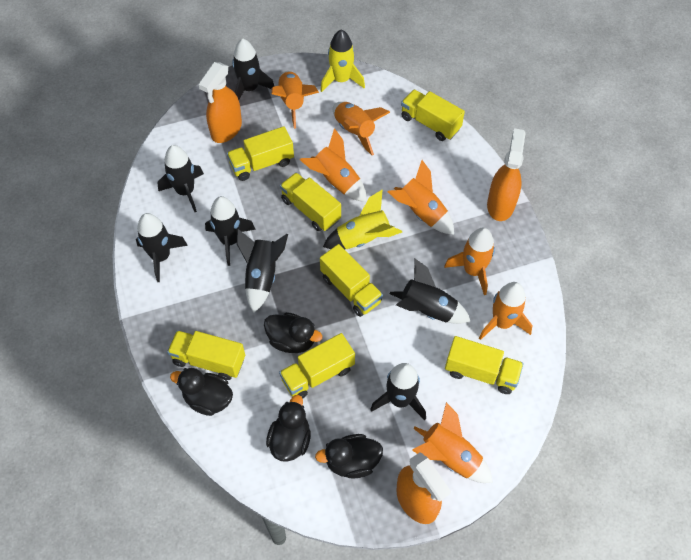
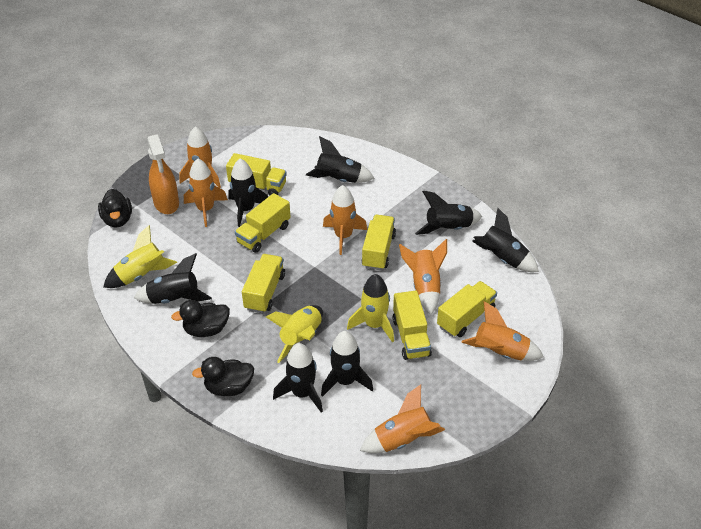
black duck: [170,368,233,416] [264,312,322,353] [266,395,311,462] [315,434,383,479] = 4 -> [98,189,132,227] [171,300,230,337] [192,357,254,396] = 3
orange rocket: [271,71,319,129] [299,128,367,202] [333,102,390,155] [388,160,454,234] [412,402,493,483] [444,228,495,295] [479,282,532,340] = 7 -> [180,127,221,188] [184,158,228,227] [323,185,367,255] [360,385,445,453] [399,239,447,315] [461,301,544,361] = 6
orange spray bottle: [198,62,242,143] [397,452,451,524] [487,128,525,221] = 3 -> [147,134,179,214] = 1
yellow rocket: [320,29,365,92] [323,190,402,249] = 2 -> [103,225,177,288] [266,305,323,363] [347,274,394,342] = 3
yellow truck: [167,330,245,380] [227,126,294,181] [279,333,355,399] [280,173,341,231] [320,244,383,317] [401,89,465,141] [445,336,523,394] = 7 -> [226,153,287,195] [235,193,291,253] [242,254,285,313] [362,215,396,270] [393,291,432,360] [437,281,497,337] = 6

